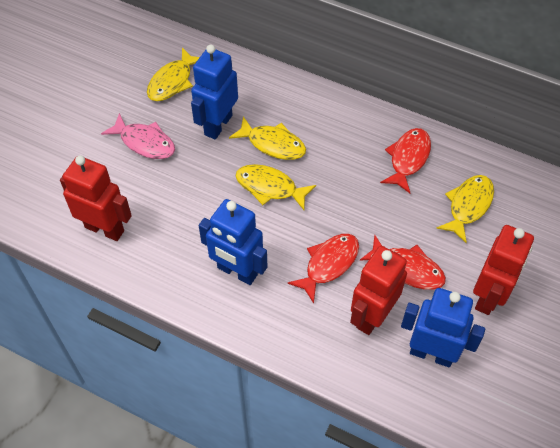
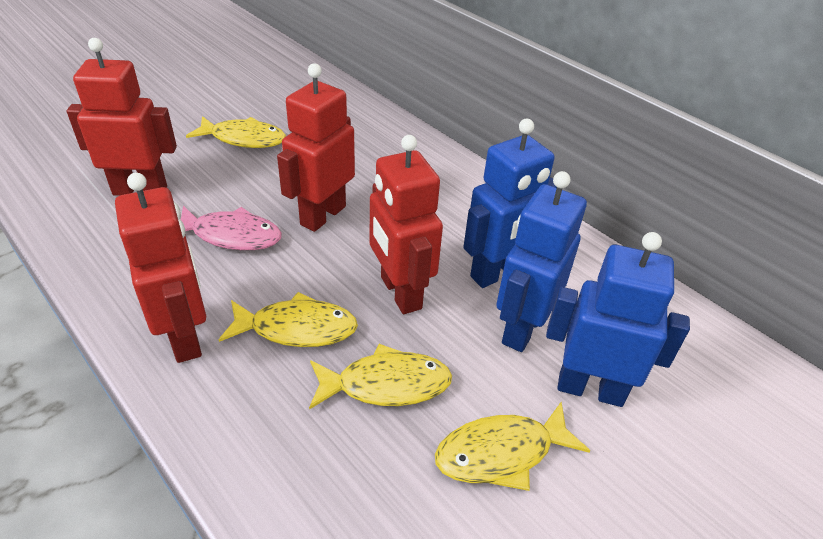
red fish: [287,234,359,304] [360,235,446,290] [380,128,431,193] = 3 -> none = 0
red robot: [60,155,132,241] [350,246,407,335] [473,225,534,315] = 3 -> [67,38,177,196] [115,173,206,363] [277,63,355,232] [370,135,443,314] = 4

